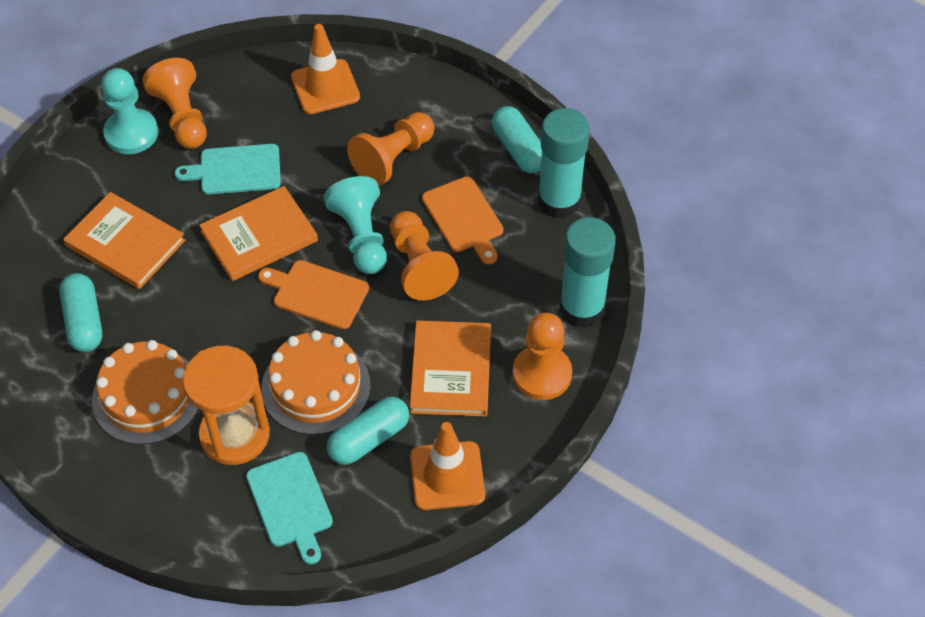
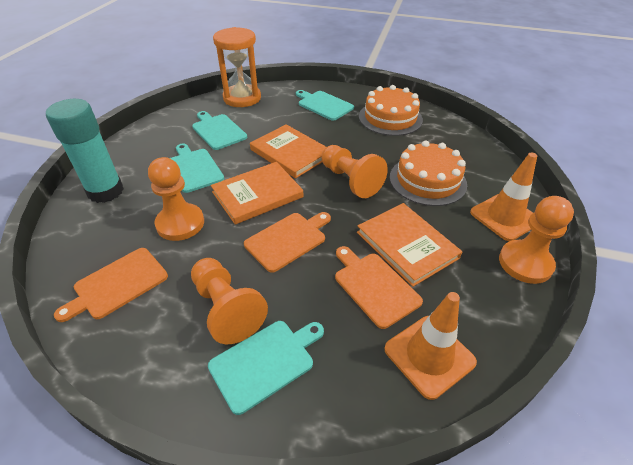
orange cutting board: [258,260,369,329] [422,176,503,264] = 2 -> [54,248,168,322] [244,212,331,273] [335,246,423,329] = 3
turquoise capsule: [60,273,102,352] [327,397,409,465] [492,106,542,173] = 3 -> none = 0
turquoise cutting board: [175,144,281,194] [246,452,333,565] = 2 -> [170,144,224,193] [192,111,247,150] [208,321,324,415] [296,90,354,121] = 4
turquoise glue stick: [538,108,590,218] [559,217,616,328] = 2 -> [46,99,124,203] = 1
turquoise pawn: [101,68,158,154] [324,176,387,274] = 2 -> none = 0

